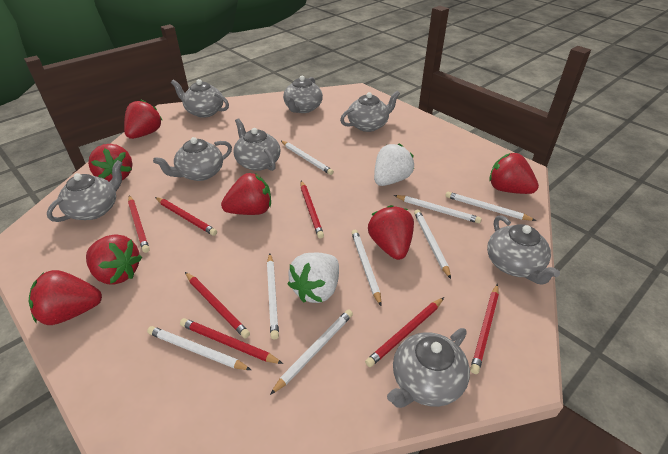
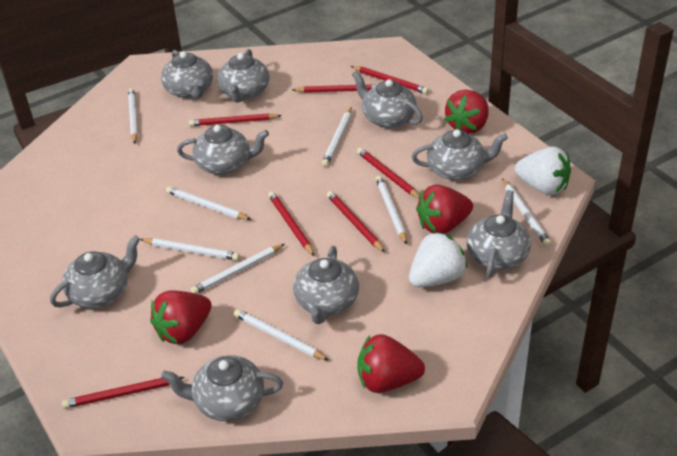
grey teapot: [47,160,123,222] [153,137,232,181] [171,79,229,118] [233,118,280,171] [283,76,323,113] [340,91,400,132] [387,328,470,408] [487,215,560,285] = 8 -> [50,235,140,308] [161,50,213,98] [161,355,283,421] [177,125,269,175] [217,49,270,103] [293,246,359,324] [352,71,423,128] [412,129,508,180] [466,190,531,278] = 9
red strawberry: [29,270,102,325] [86,234,142,285] [88,144,132,182] [124,100,163,139] [221,173,271,215] [368,205,414,260] [489,153,539,194] = 7 -> [150,290,211,344] [357,334,425,393] [416,184,473,234] [444,90,489,134] = 4

